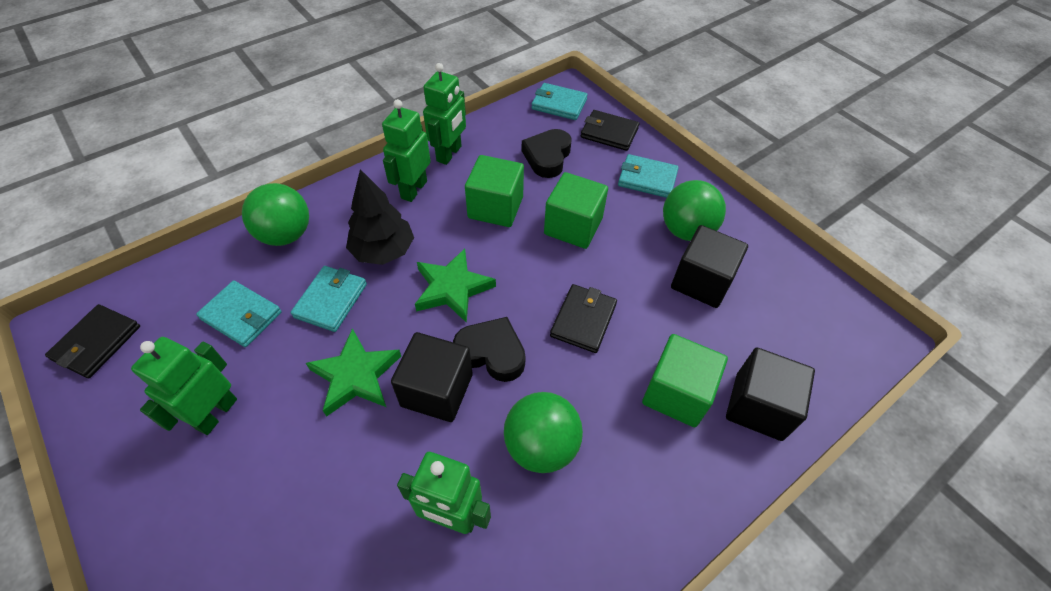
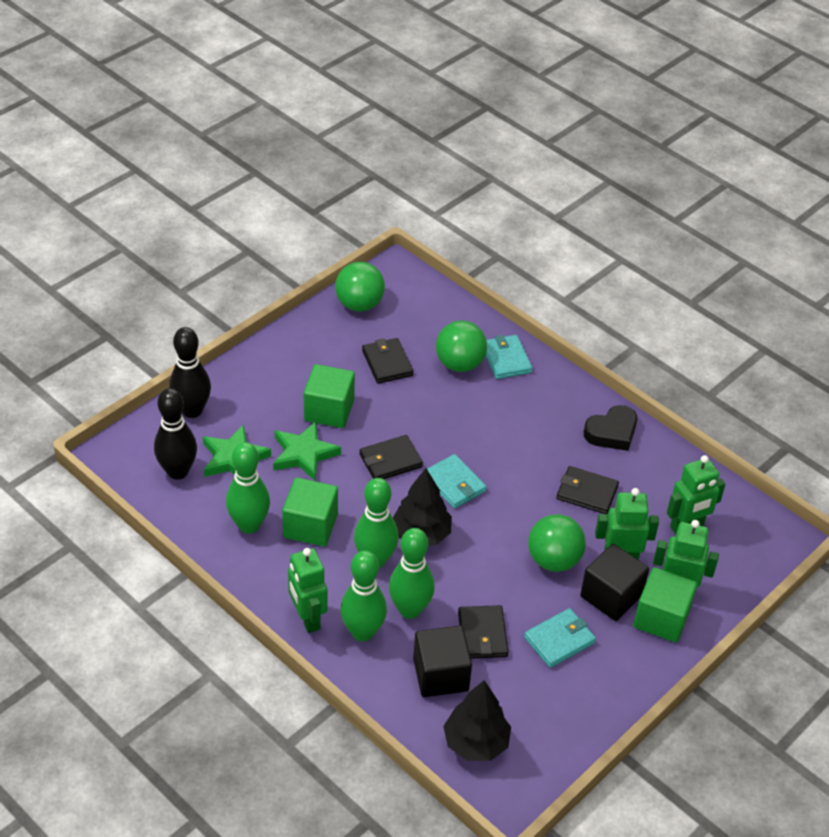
black bowling pin: none = 0 -> [154,388,197,480] [169,327,211,418] = 2
black cube: [391,332,473,422] [671,225,748,308] [726,348,815,441] = 3 -> [413,626,472,697] [580,544,649,621] = 2
black heart: [453,317,526,382] [522,129,572,178] = 2 -> [584,405,637,451] = 1
black tree: [346,169,414,265] = 1 -> [393,468,452,546] [443,680,511,761] = 2
black wallet: [45,304,140,378] [550,284,617,353] [581,110,639,151] = 3 -> [359,435,423,479] [362,338,413,384] [458,605,509,659] [557,466,619,514] = 4
green bowling pin: none = 0 -> [226,442,270,534] [340,550,387,642] [354,478,399,568] [389,528,435,619] = 4
turquoise wallet: [196,280,282,347] [291,266,367,332] [531,83,588,120] [618,154,679,198] = 4 -> [427,454,487,509] [485,335,533,379] [524,608,596,668] = 3

